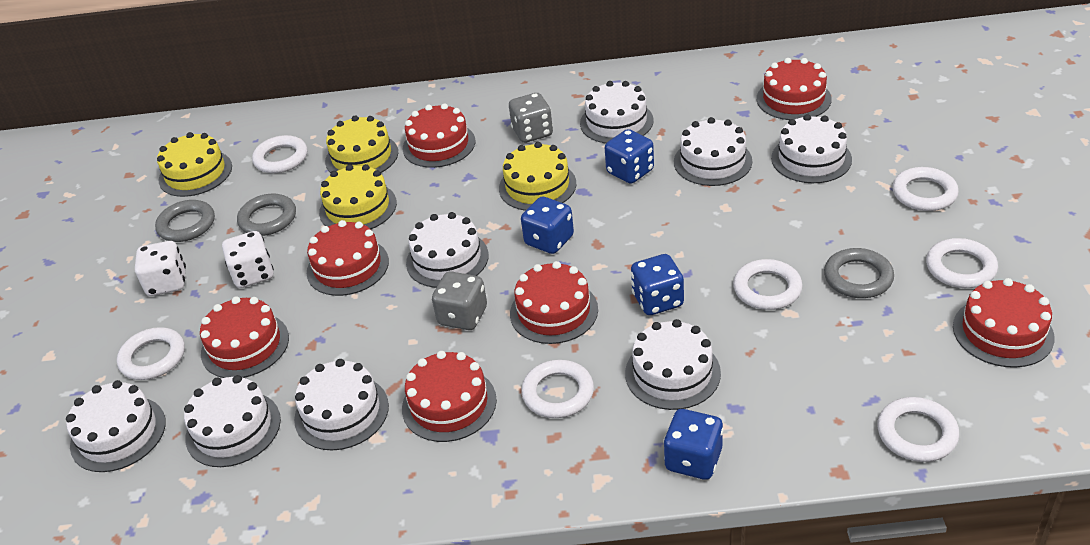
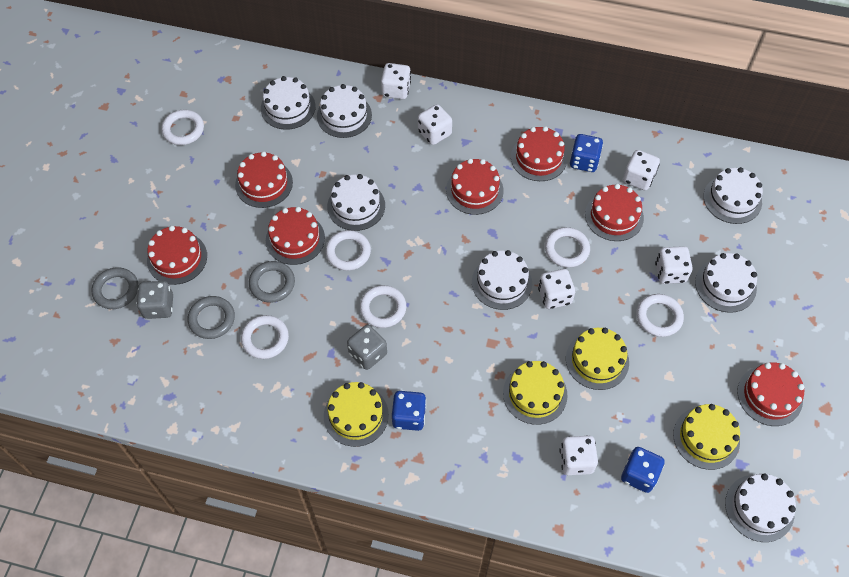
blue dice: [521,197,574,254] [605,129,654,184] [631,254,684,315] [663,409,724,480] = 4 -> [392,391,426,431] [570,134,603,172] [621,447,665,493] = 3
white cake: [66,380,166,472] [184,375,281,467] [294,359,389,450] [406,212,489,288] [580,81,653,143] [625,319,721,410] [674,117,752,186] [771,114,852,183] = 8 -> [261,76,316,130] [317,84,372,138] [327,174,385,231] [472,250,532,310] [695,253,757,313] [704,167,763,224] [725,473,796,542] = 7
white dice: [135,241,186,296] [222,231,274,288] = 2 -> [381,63,411,99] [418,104,452,145] [538,269,575,309] [559,435,598,475] [623,150,660,190] [655,246,693,284] = 6
white ring: [117,327,185,380] [252,135,307,173] [521,360,594,418] [733,259,802,310] [877,397,959,462] [892,167,959,211] [926,238,998,288] = 7 -> [161,110,204,145] [241,315,289,359] [325,230,371,271] [360,285,406,328] [545,227,590,268] [636,294,684,337] = 6

